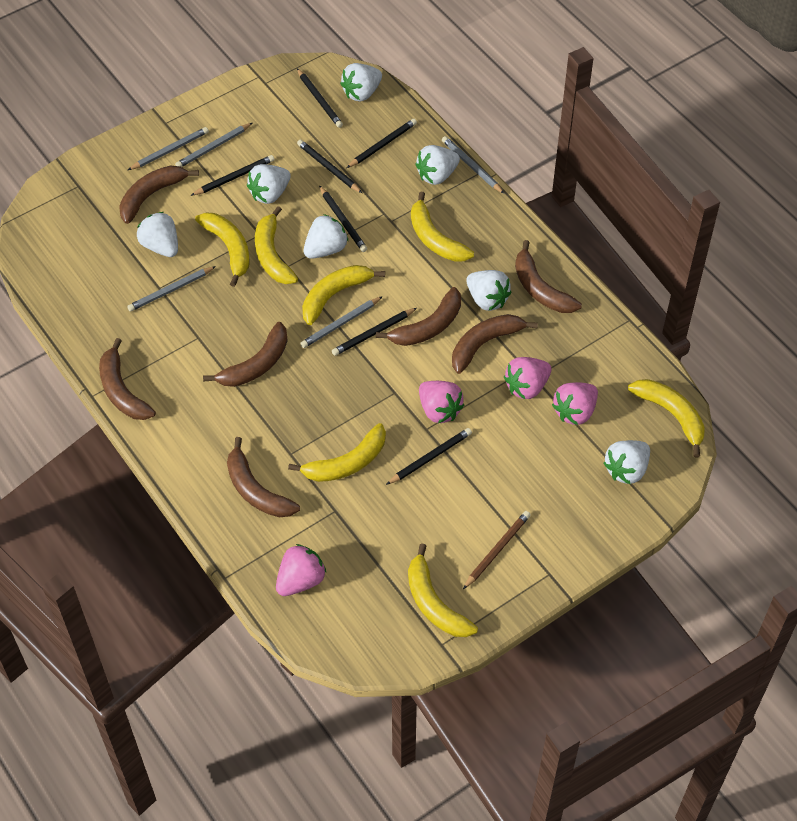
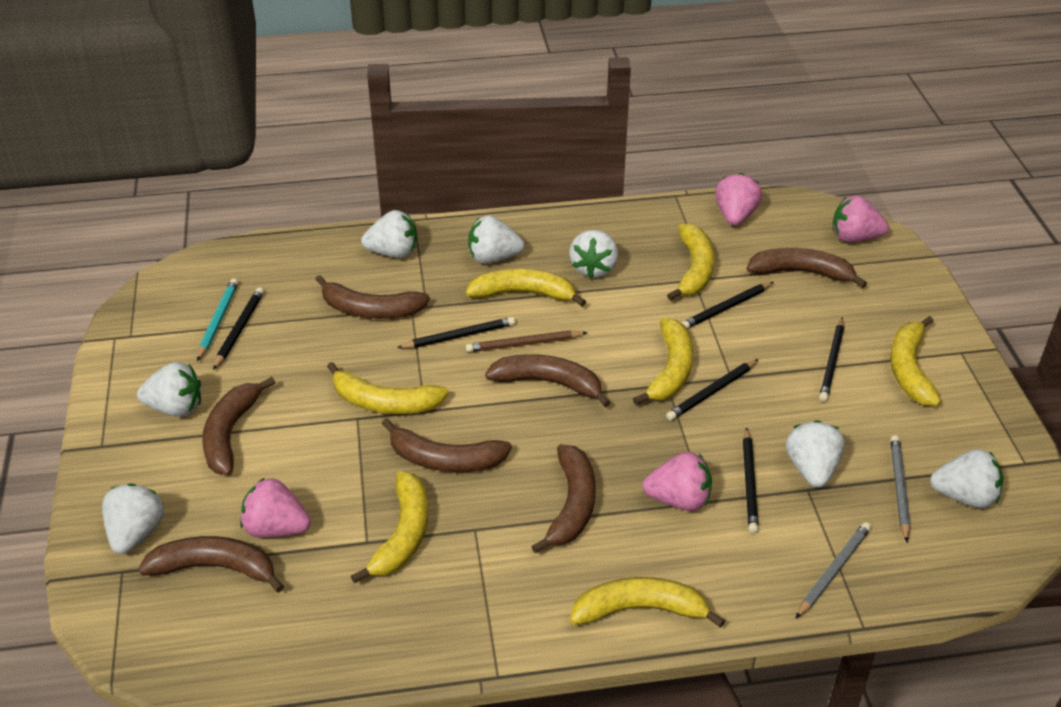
black pencil: [191,155,274,196] [297,68,343,128] [297,140,362,193] [319,186,367,252] [332,308,417,356] [347,119,417,168] [386,428,472,485] = 7 -> [213,287,264,370] [397,317,516,348] [666,359,759,421] [681,282,774,329] [743,427,759,534] [819,317,844,402] = 6
grey pencil: [127,266,216,312] [128,127,209,170] [175,123,252,167] [300,296,383,348] [442,136,504,194] = 5 -> [795,522,871,619] [890,435,911,542] = 2
turquoise pencil: none = 0 -> [197,278,238,361] = 1

